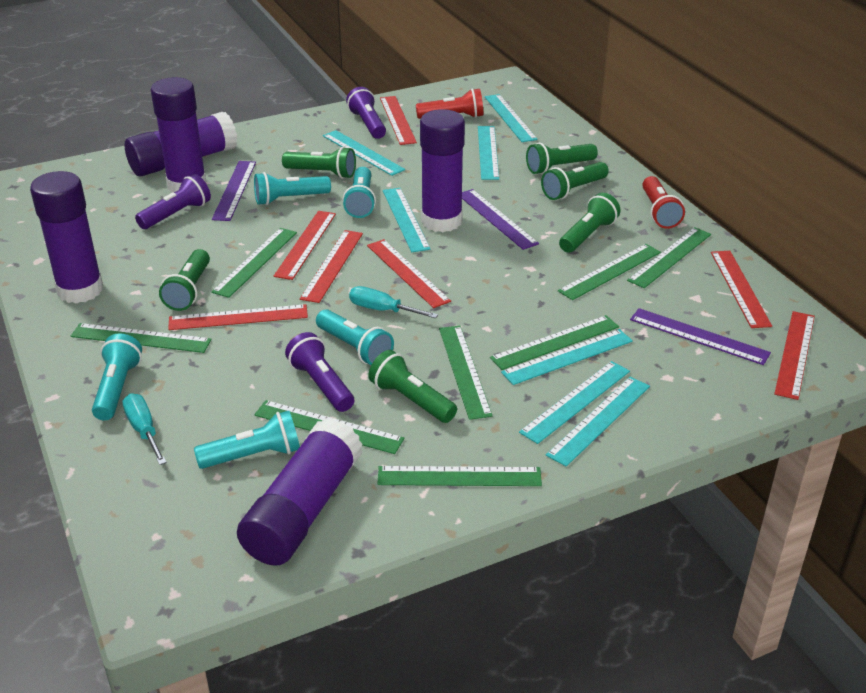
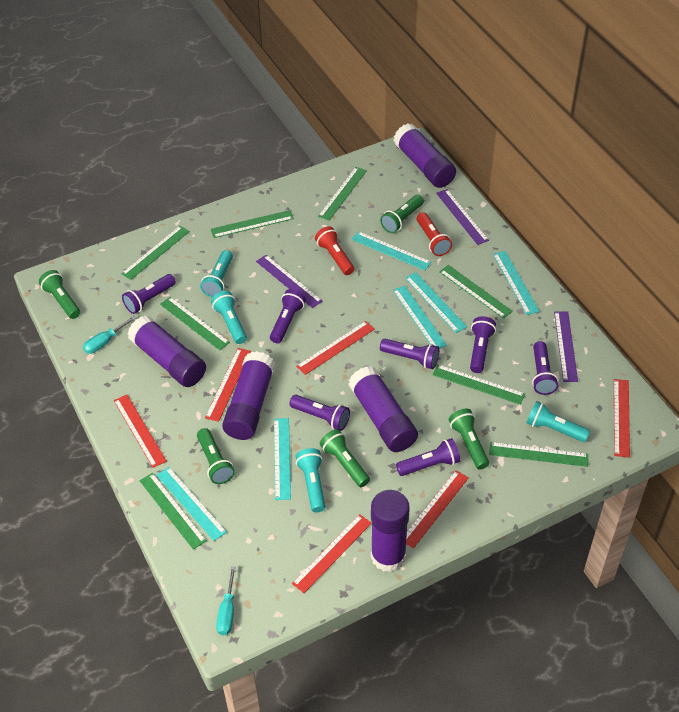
green flashlight: [159,249,210,311] [282,147,356,179] [368,350,457,423] [526,143,598,174] [541,162,609,200] [559,193,621,253] = 6 -> [39,270,80,319] [197,428,235,484] [320,429,370,487] [380,195,424,233] [449,409,489,470] = 5
purple flashlight: [135,174,211,229] [285,332,354,412] [346,87,386,139] = 3 -> [122,274,176,314] [270,289,306,343] [289,395,350,431] [380,339,439,369] [396,438,460,476] [470,316,496,373] [532,341,558,395] = 7
red ruler: [168,304,308,330] [274,211,336,280] [300,230,363,303] [367,239,451,308] [380,96,417,145] [711,251,772,328] [774,311,815,400] = 7 -> [114,395,167,468] [205,348,251,422] [292,514,372,593] [296,321,375,375] [406,470,469,549] [614,379,630,458] = 6
turquoise flashlight: [92,334,142,421] [194,411,300,469] [254,172,331,205] [316,309,394,365] [343,167,376,218] = 5 -> [200,250,233,297] [211,291,247,344] [296,448,326,512] [527,401,590,442] = 4
turquoise ruler: [323,130,405,176] [383,188,430,252] [478,126,499,180] [485,94,537,142] [501,329,633,385] [519,361,630,444] [546,377,650,466] = 7 -> [156,467,227,541] [274,418,291,500] [351,231,431,271] [393,285,447,349] [405,272,467,333] [493,251,540,315] = 6

